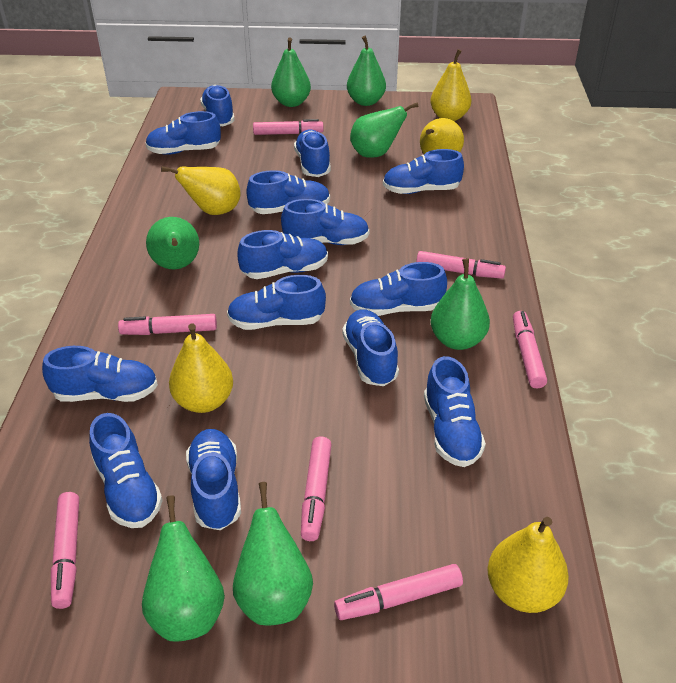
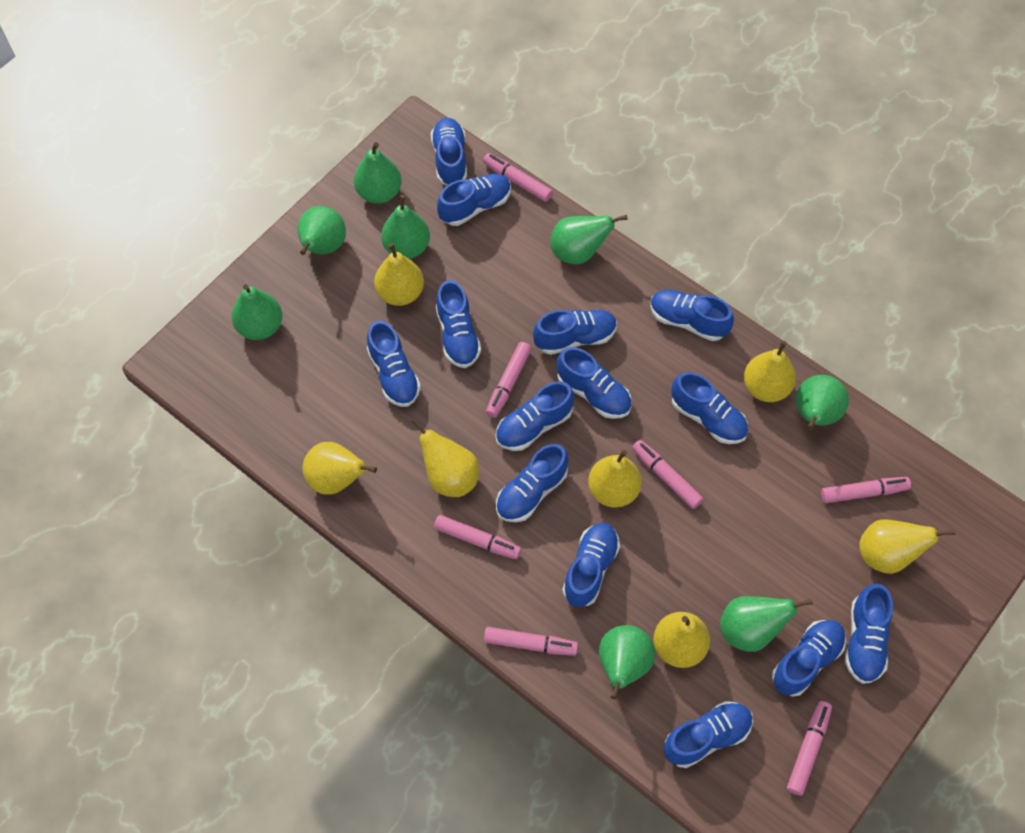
green pear: [142,495,225,641] [146,217,199,269] [233,482,313,625] [271,37,311,107] [347,36,386,106] [350,102,419,158] [431,258,490,350] = 7 -> [232,284,282,340] [298,206,346,255] [354,142,402,204] [381,195,430,259] [550,215,628,264] [599,625,656,700] [720,596,813,652] [796,375,849,430] = 8
yellow pear: [161,166,241,215] [169,323,233,413] [420,118,464,154] [430,49,471,121] [487,517,569,613] = 5 -> [303,442,377,495] [374,243,424,306] [411,418,479,497] [588,450,642,508] [653,612,710,668] [744,341,796,402] [859,519,955,574] = 7

